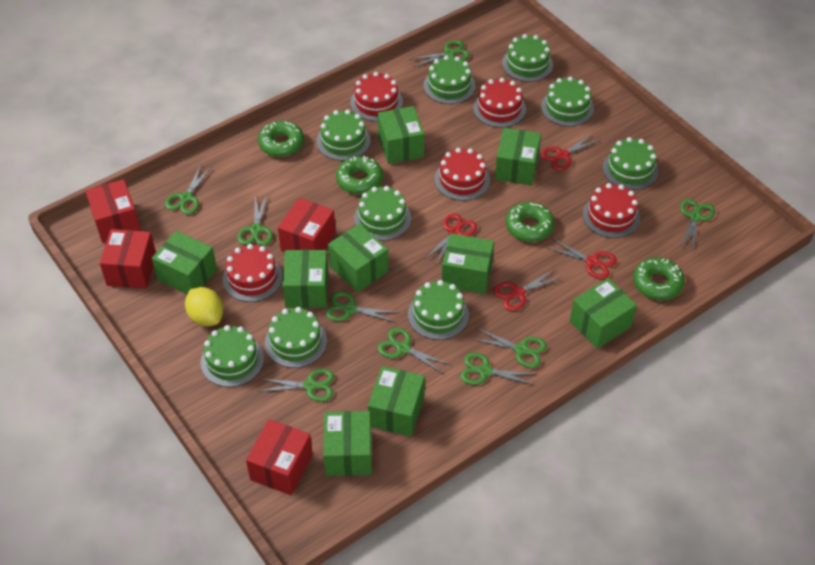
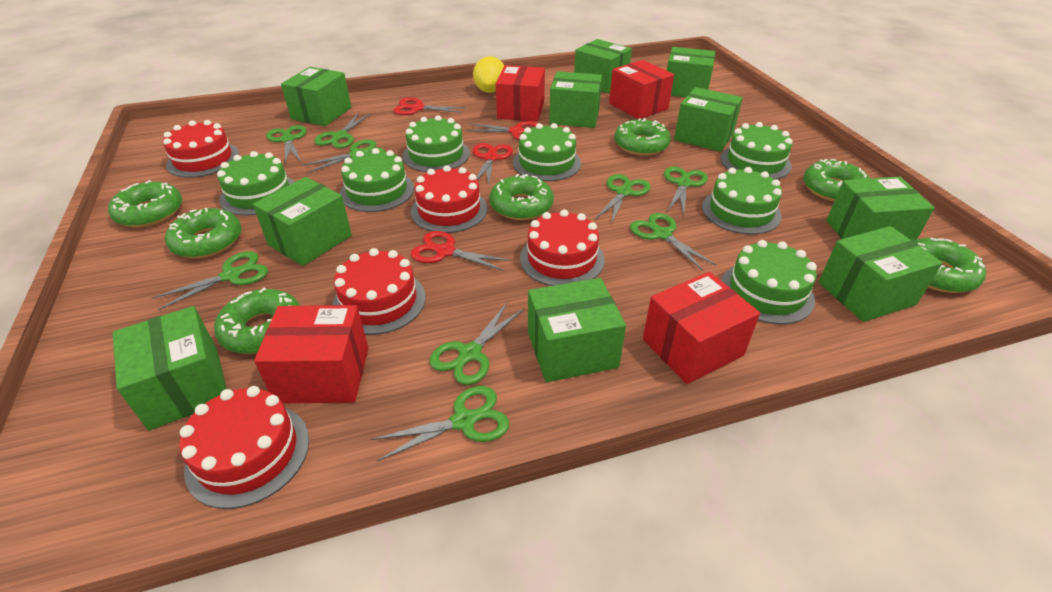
green box: [152,231,217,294] [282,250,328,308] [323,411,372,476] [328,224,389,292] [368,366,425,437] [378,106,425,164] [442,233,494,294] [495,128,541,186] [570,278,637,349] = 9 -> [113,306,227,431] [253,177,352,266] [281,67,351,126] [528,278,626,382] [549,71,602,128] [574,39,632,93] [667,47,715,97] [674,87,743,152] [819,226,943,322] [826,177,935,241] = 10
green cake: [201,325,264,387] [265,307,327,368] [317,110,371,161] [354,186,411,241] [408,280,469,340] [423,55,476,104] [502,34,553,82] [541,77,594,126] [603,137,658,190] = 9 -> [217,151,294,216] [340,148,414,212] [402,115,470,172] [513,123,581,181] [702,167,782,234] [720,122,792,180] [721,240,817,324] = 7
green donut: [258,121,304,157] [336,156,383,194] [506,202,555,242] [633,257,685,300] = 4 -> [108,180,182,227] [165,208,242,258] [214,287,300,354] [489,174,554,220] [614,118,671,156] [803,159,870,202] [914,238,986,293] = 7

